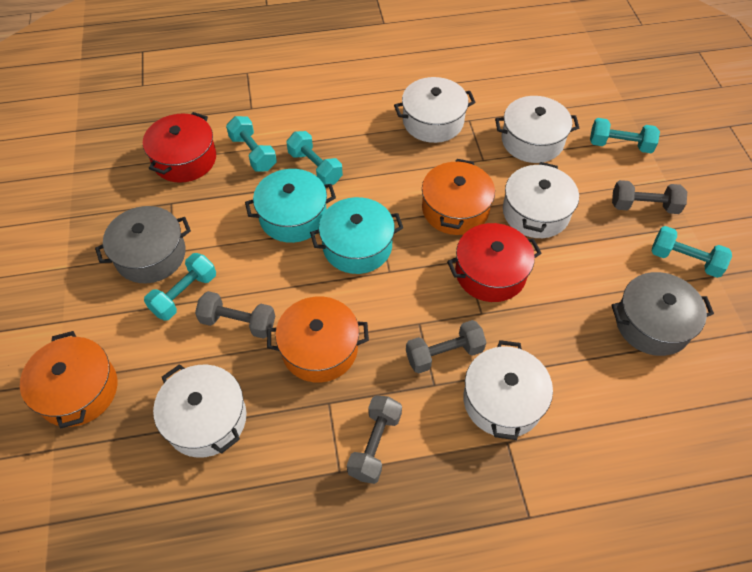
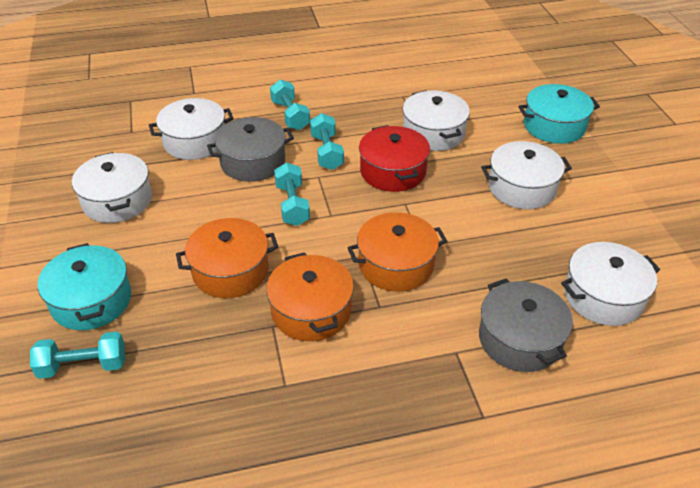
grey dumbbell: [195,291,275,339] [347,395,402,484] [406,320,487,374] [612,180,687,214] = 4 -> none = 0
red pot: [143,112,216,183] [447,223,542,302] = 2 -> [359,125,430,192] = 1
turquoise dumbbell: [144,253,216,321] [226,116,277,172] [286,131,343,185] [590,118,660,153] [651,226,732,278] = 5 -> [30,332,125,379] [270,79,310,130] [274,163,310,226] [310,113,344,170] = 4

